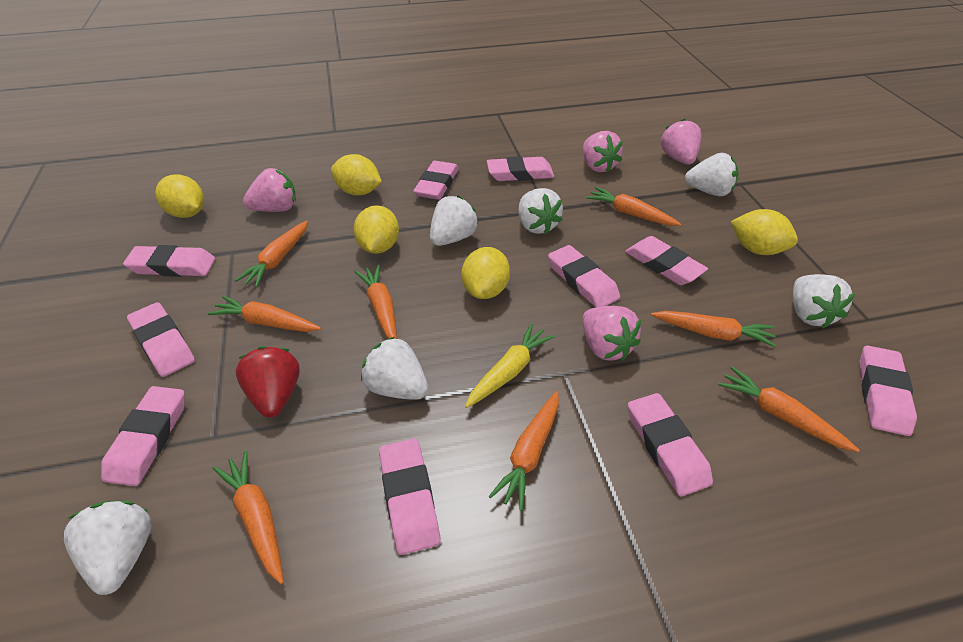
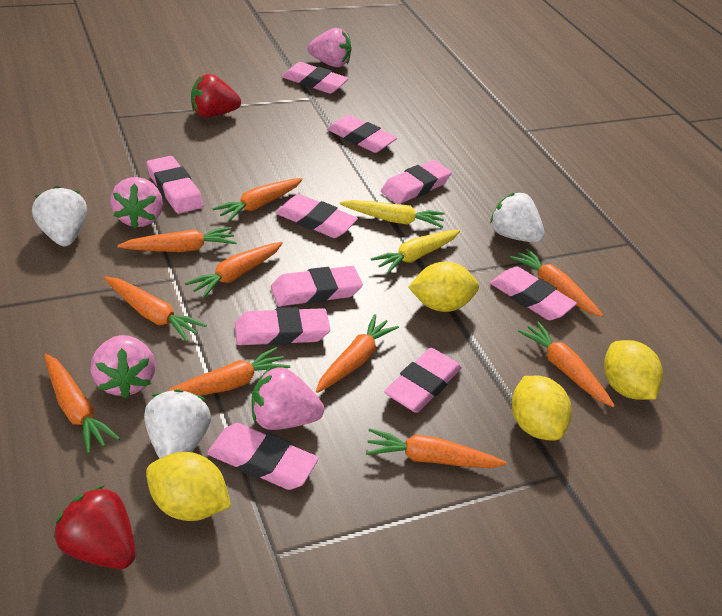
orange carrot: [208,296,321,332] [213,451,284,584] [235,221,308,288] [354,265,397,339] [488,391,559,511] [586,187,681,226] [651,311,777,347] [718,367,859,452] = 8 -> [44,354,121,454] [104,277,207,342] [118,227,237,252] [168,347,290,396] [185,242,283,299] [212,178,303,222] [316,314,399,393] [366,428,507,468] [510,248,603,317] [518,321,615,407] = 10
red strawberry: [236,346,300,417] = 1 -> [54,485,136,569] [191,74,241,117] = 2
white strawberry: [64,500,152,595] [361,337,428,400] [430,196,479,246] [518,188,563,234] [685,153,738,196] [793,274,855,329] = 6 -> [32,186,87,246] [144,389,211,459] [490,193,545,243] = 3
yellow carrot: [465,323,555,408] = 1 -> [340,200,444,228] [371,230,460,274] = 2
yellow lemon: [155,175,204,218] [331,154,382,196] [353,205,399,254] [461,247,510,299] [731,209,798,255] = 5 -> [146,452,231,521] [408,262,479,312] [512,376,572,441] [604,340,663,400] = 4

